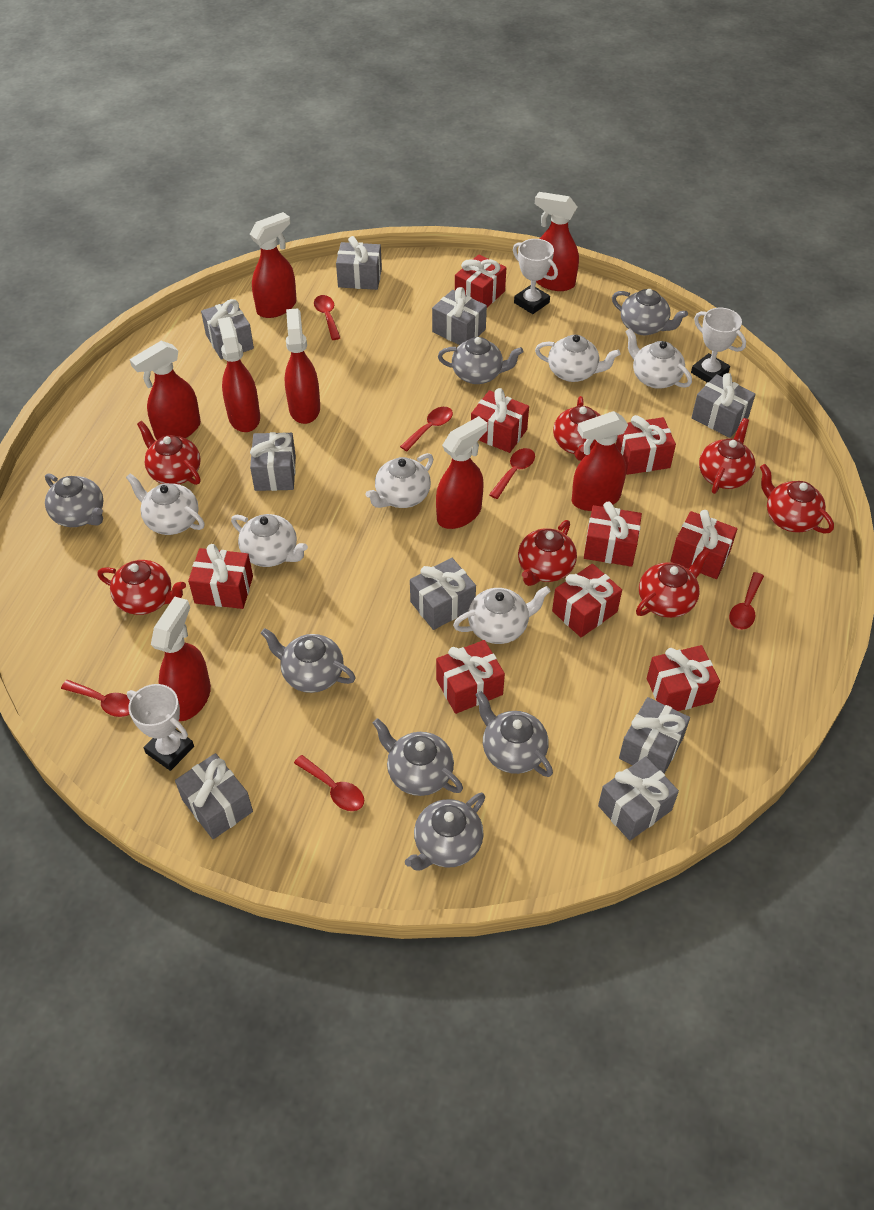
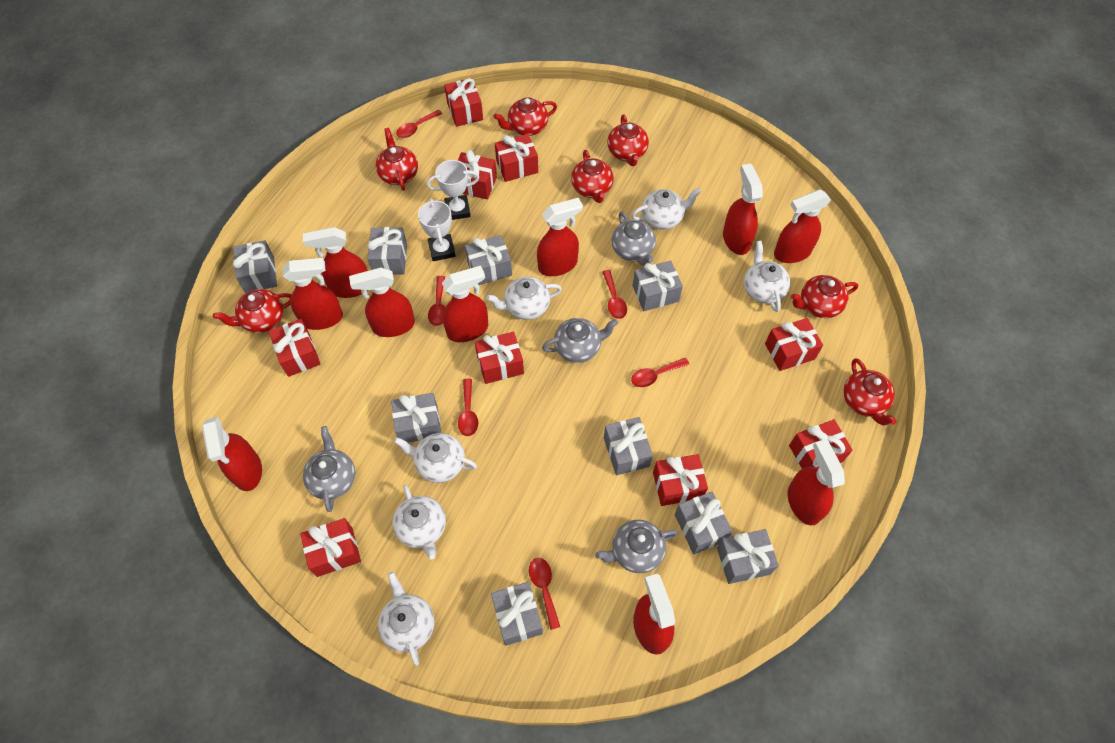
grey teapot: [45,473,104,527] [261,628,356,693] [373,718,463,796] [405,793,485,871] [438,337,523,384] [475,691,553,777] [612,289,688,335] = 7 -> [303,426,355,512] [542,318,618,363] [595,520,678,573] [611,211,656,266] = 4
red spray bottle: [130,341,201,440] [151,596,211,721] [218,317,260,432] [250,212,297,318] [285,308,320,424] [436,416,488,529] [535,192,579,291] [572,411,628,511] = 8 -> [202,417,262,491] [282,258,343,330] [303,227,368,298] [349,267,415,337] [442,266,488,342] [537,198,583,276] [633,574,675,655] [723,164,763,255] [774,189,831,263] [788,439,845,525] = 10
white trophy: [127,684,194,771] [513,239,558,314] [691,308,746,383] = 3 -> [418,199,456,261] [426,160,479,220] = 2

